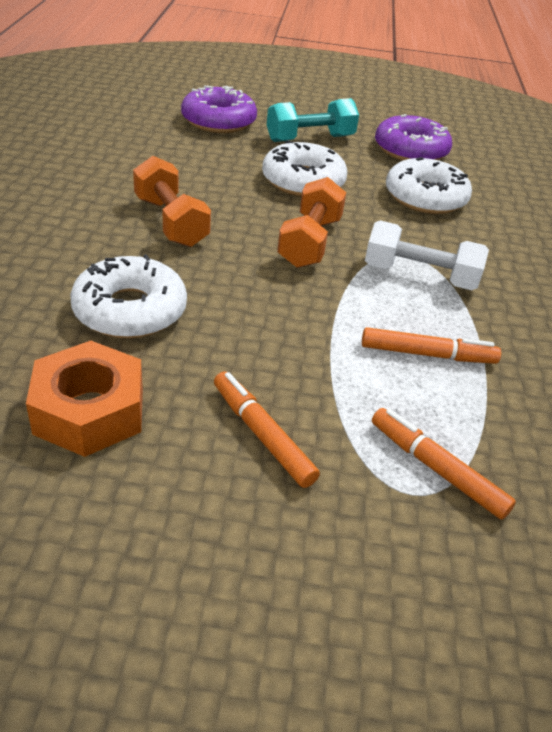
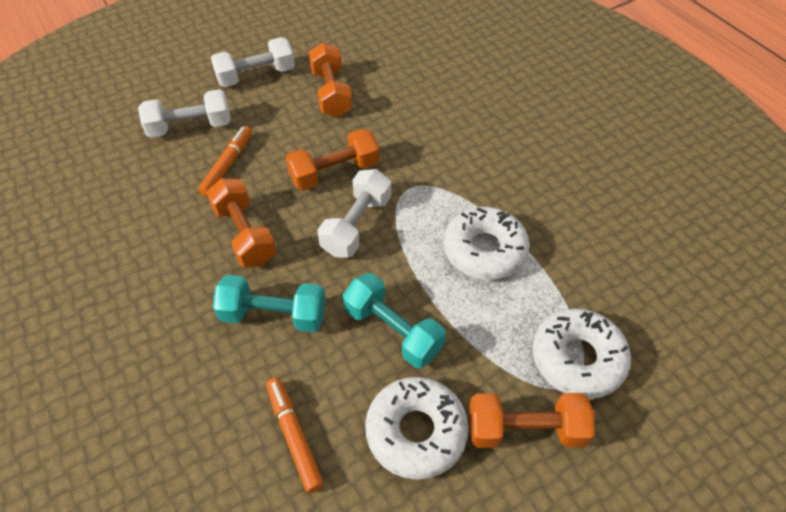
orange dumbbell: [133,156,211,247] [277,177,346,268] = 2 -> [207,178,277,267] [286,129,379,191] [309,42,353,117] [469,393,595,448] = 4
orange marker: [214,371,320,488] [362,327,501,364] [372,408,516,520] = 3 -> [198,126,252,196] [266,377,324,493] = 2
orange nut: [26,341,143,457] = 1 -> none = 0
purple donut: [181,85,257,133] [375,114,452,161] = 2 -> none = 0
turquoise dumbbell: [267,98,359,142] = 1 -> [213,275,326,332] [343,273,446,368] = 2
white dumbbell: [365,220,489,290] = 1 -> [138,89,231,138] [211,37,295,87] [318,169,391,258] = 3

